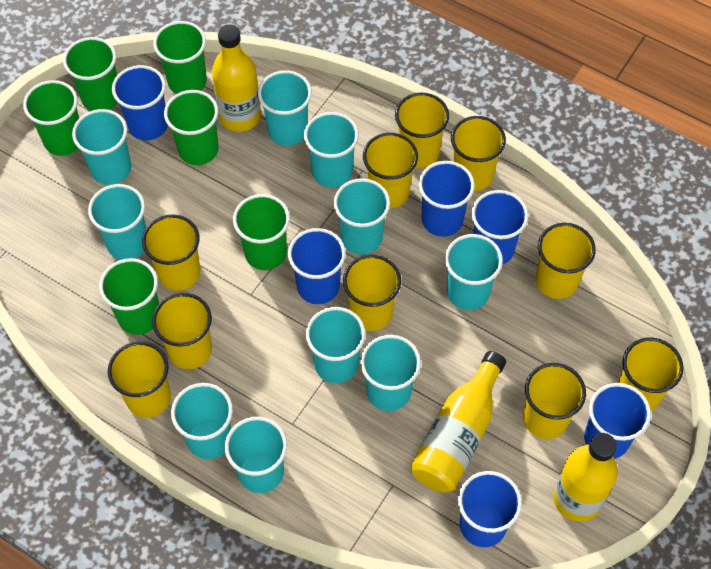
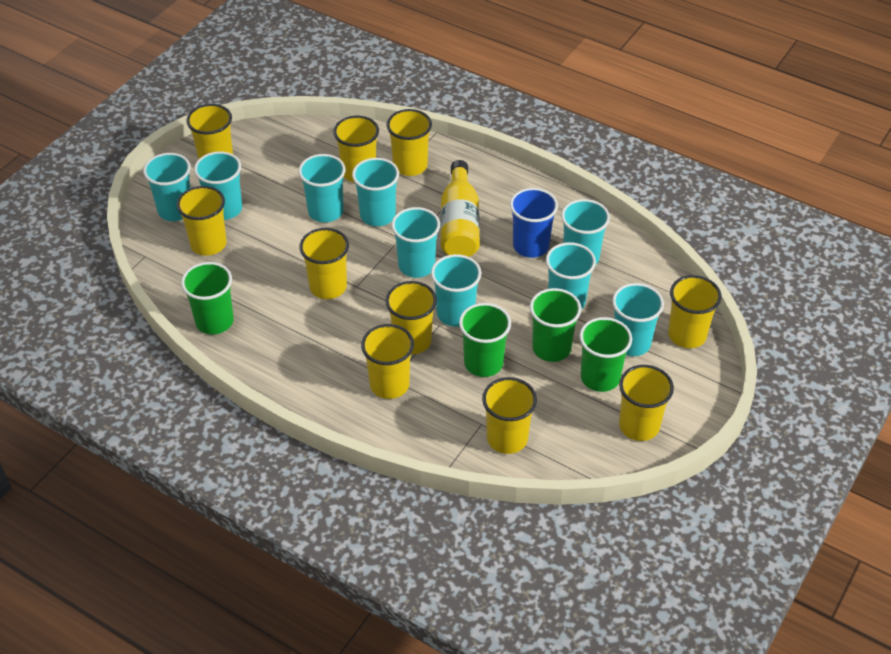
blue cup: [112,65,168,141] [288,228,346,304] [418,161,475,237] [458,471,522,547] [471,190,529,265] [584,383,651,459] = 6 -> [510,188,558,258] = 1
green cup: [23,80,79,156] [63,37,118,111] [99,258,159,335] [153,21,207,94] [164,90,219,165] [233,194,290,270] = 6 -> [181,262,234,335] [459,303,511,377] [530,288,581,362] [580,317,632,392] = 4
turquoise cup: [72,109,131,185] [88,184,146,260] [171,383,233,459] [225,417,287,493] [258,70,312,146] [304,112,359,188] [306,307,365,383] [334,178,390,255] [360,335,421,411] [445,234,503,310] = 10 -> [143,153,191,221] [194,151,242,220] [298,154,346,222] [352,158,399,226] [391,207,440,278] [431,254,482,327] [546,242,596,310] [561,199,610,264] [612,283,664,356] = 9
yellow bottle: [212,24,261,132] [411,351,506,493] [553,433,618,522] = 3 -> [441,160,480,257] = 1

